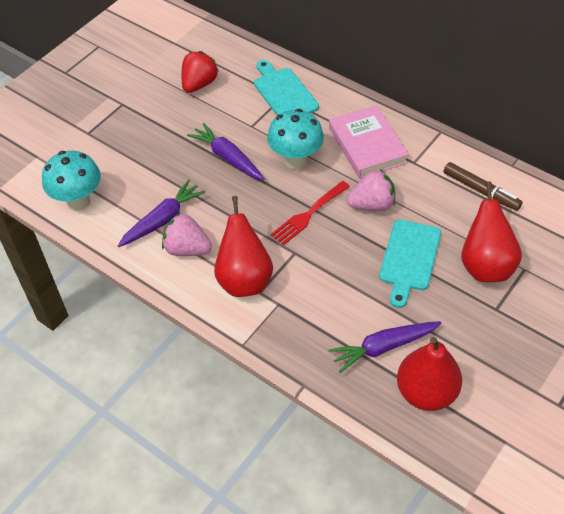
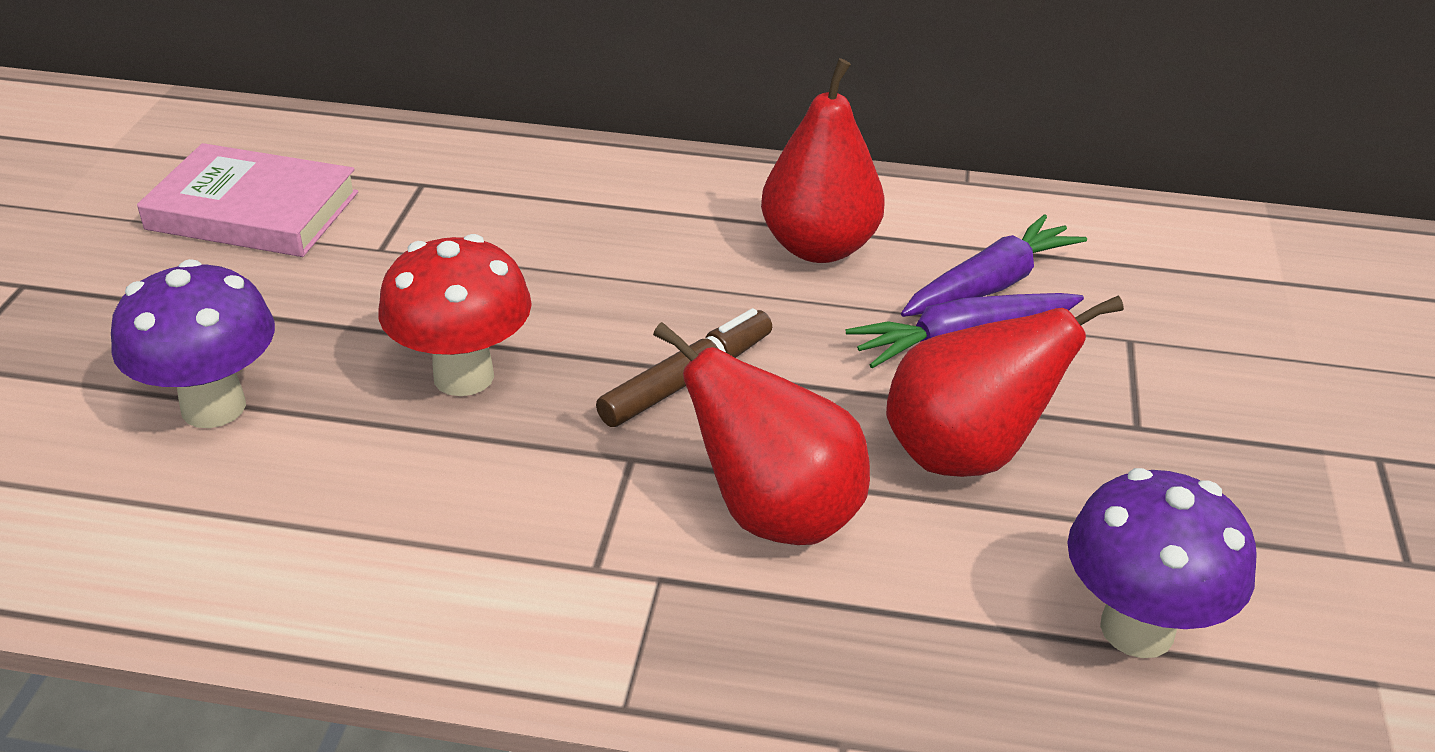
pink strawberry: [162,213,212,256] [347,169,395,211] = 2 -> none = 0
purple carrot: [118,180,206,247] [187,123,265,180] [329,321,441,373] = 3 -> [846,293,1084,368] [901,214,1087,317] = 2
purple mushroom: none = 0 -> [111,259,275,428] [1067,468,1257,658] = 2
red fork: [271,181,350,245] = 1 -> none = 0
red mushroom: none = 0 -> [378,234,532,396] = 1
red strawberry: [182,51,219,93] = 1 -> none = 0
turquoise cutting board: [254,60,319,116] [379,220,441,308] = 2 -> none = 0
turquoise mushroom: [42,151,101,211] [267,109,324,169] = 2 -> none = 0

